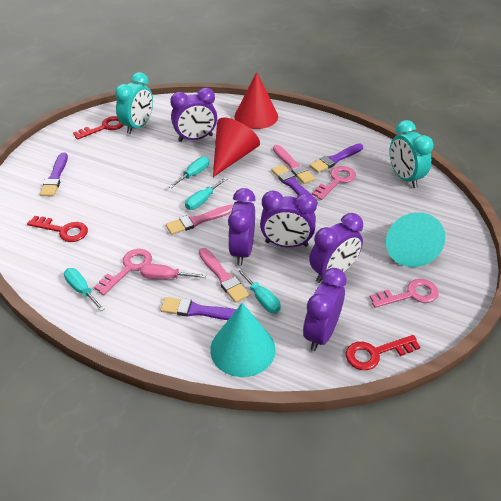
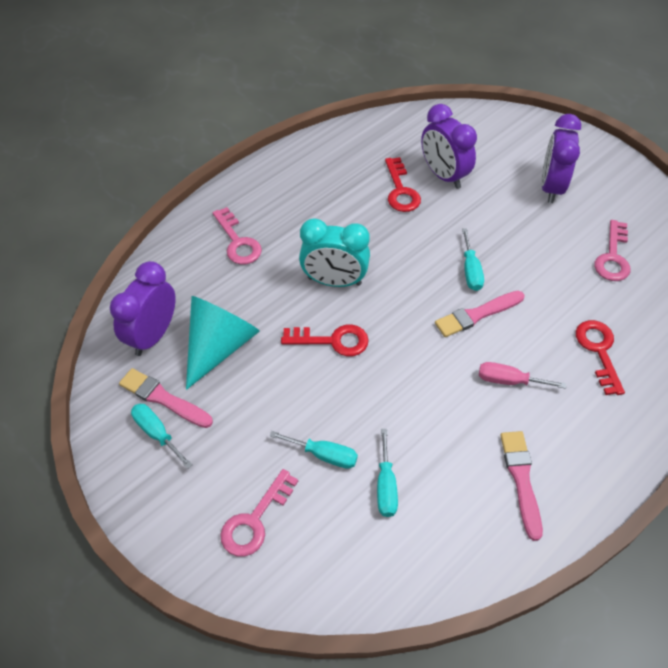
purple brush: [40,152,68,196] [160,297,237,320] [271,165,318,205] [310,143,363,173] = 4 -> none = 0
purple clock: [170,88,217,142] [228,188,256,265] [260,190,317,247] [303,268,347,351] [309,213,363,283] = 5 -> [110,261,175,356] [421,104,477,189] [541,114,581,203] = 3
red cone: [213,118,260,177] [234,72,278,129] = 2 -> none = 0
turquoise clock: [115,72,153,134] [390,120,434,188] = 2 -> [299,218,370,287] = 1
turquoise cone: [210,303,276,377] [386,212,445,267] = 2 -> [186,296,260,390] = 1

